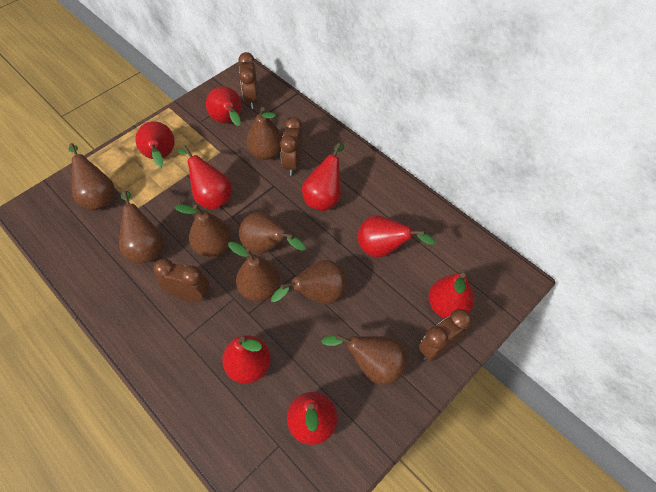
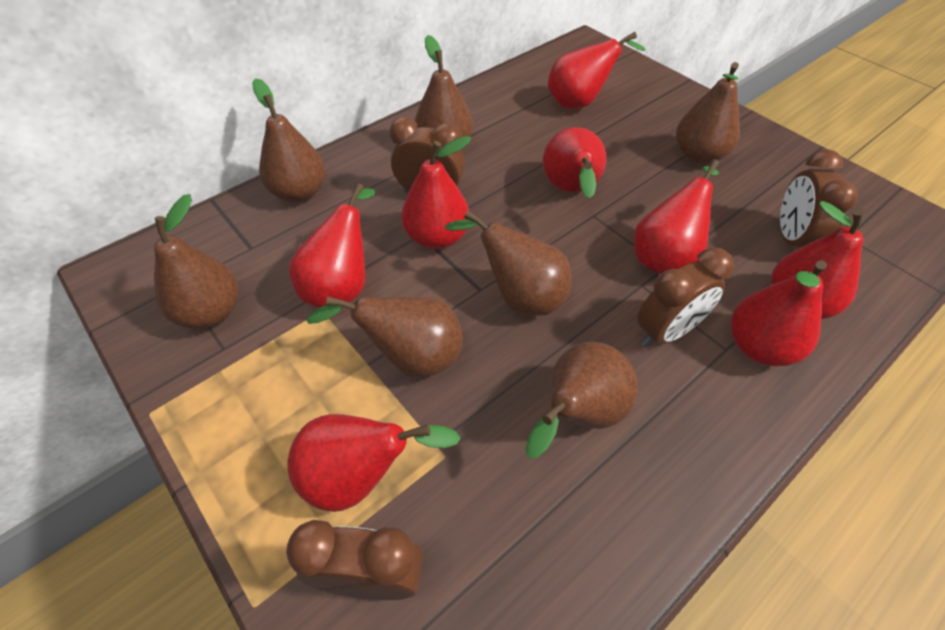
brown pear: [68,143,115,210] [119,191,163,264] [174,204,232,257] [228,242,280,301] [239,212,305,254] [246,107,283,160] [271,260,347,304] [321,334,407,385] = 8 -> [154,194,238,329] [252,78,326,202] [306,296,463,377] [415,35,473,137] [445,211,572,316] [526,342,638,458] [676,62,740,164] = 7

